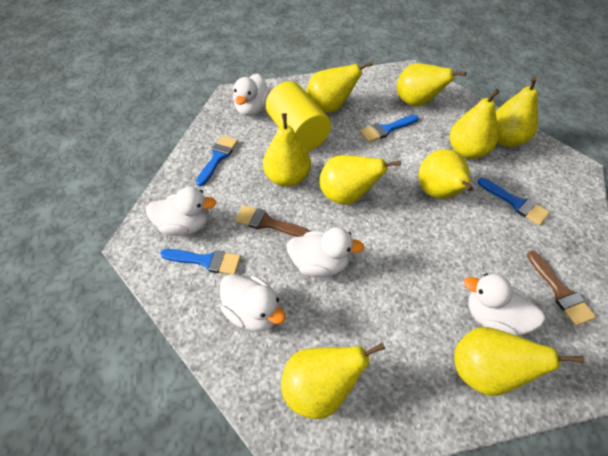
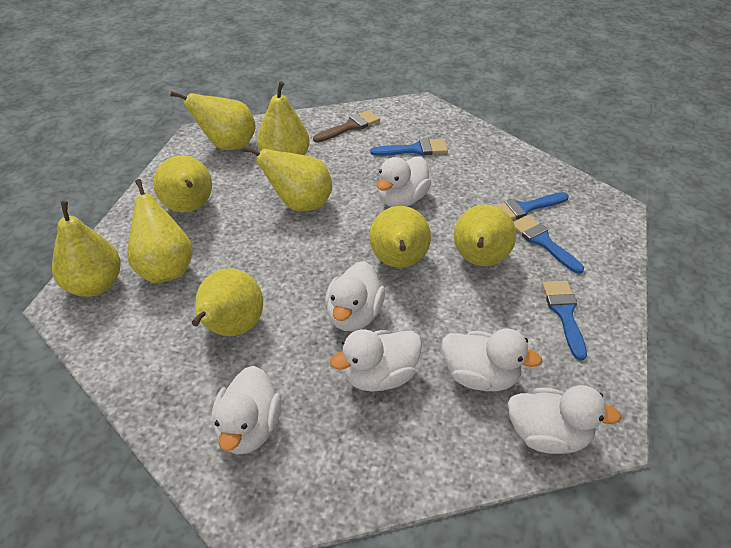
brown brush: [235,205,310,237] [527,251,596,326] = 2 -> [313,110,380,143] = 1
white duck: [146,187,216,236] [220,274,286,332] [233,73,271,116] [287,227,364,277] [464,274,545,336] = 5 -> [212,366,281,454] [325,261,385,331] [330,329,422,392] [376,156,431,207] [441,329,542,391] [508,385,621,454] = 6
yellow cylinder: [266,81,331,151] = 1 -> none = 0

